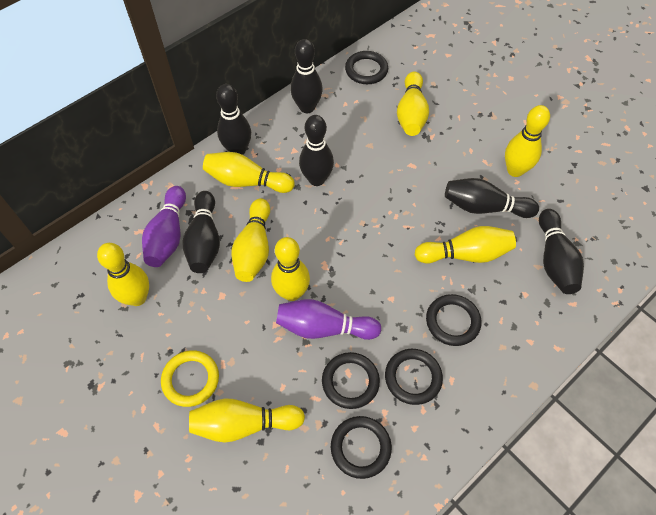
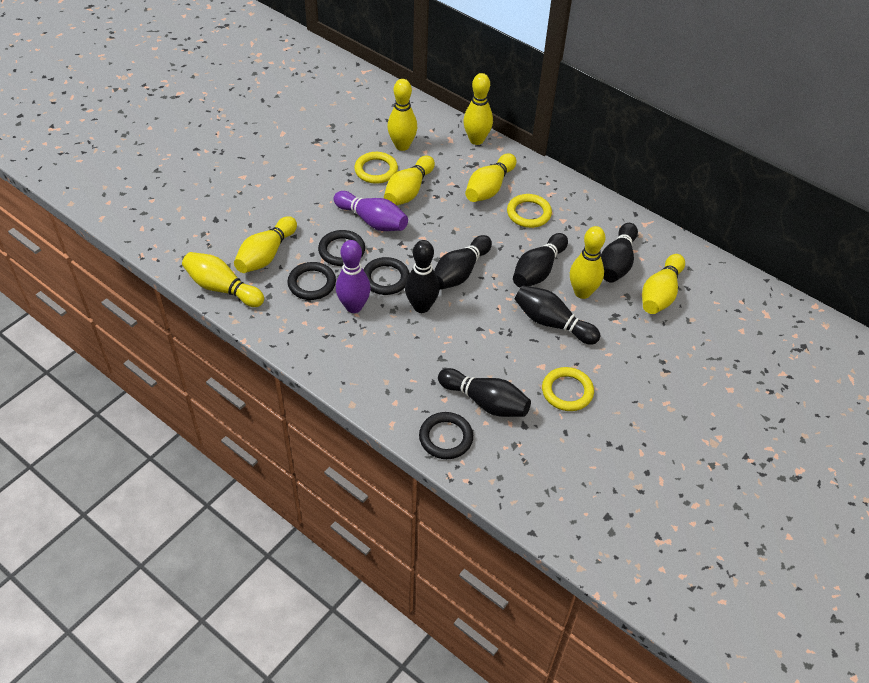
black ring: [322,352,380,409] [331,416,392,479] [345,51,388,84] [385,349,443,405] [426,294,481,346] = 5 -> [287,262,336,300] [318,230,365,266] [363,257,410,295] [419,412,473,459] = 4
yellow ring: [161,350,219,407] = 1 -> [354,152,398,184] [507,194,552,228] [542,367,594,411] = 3

